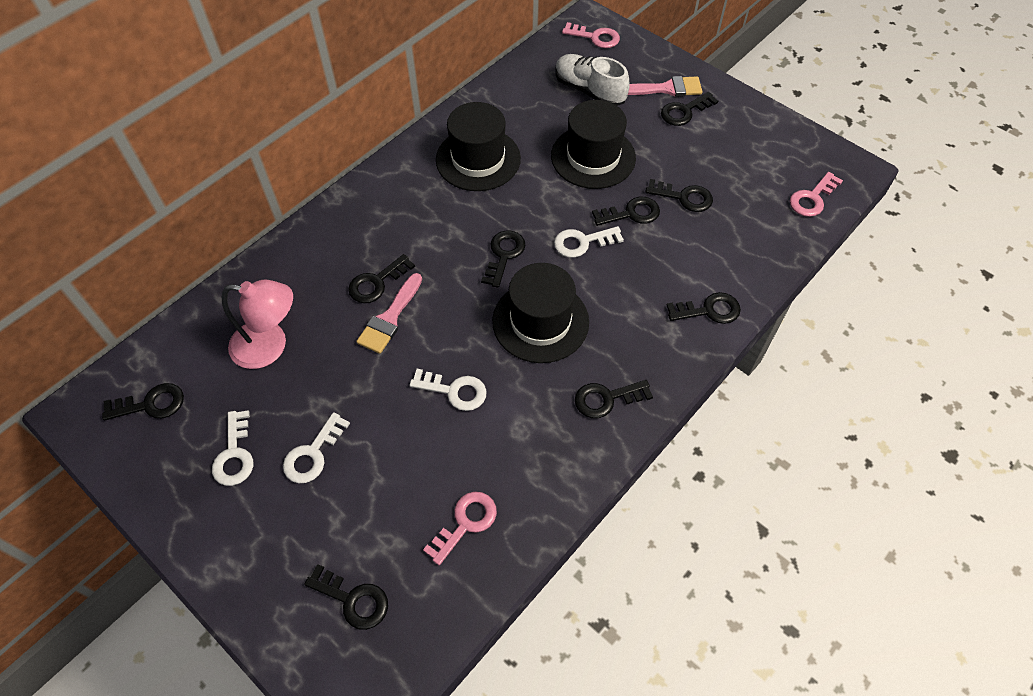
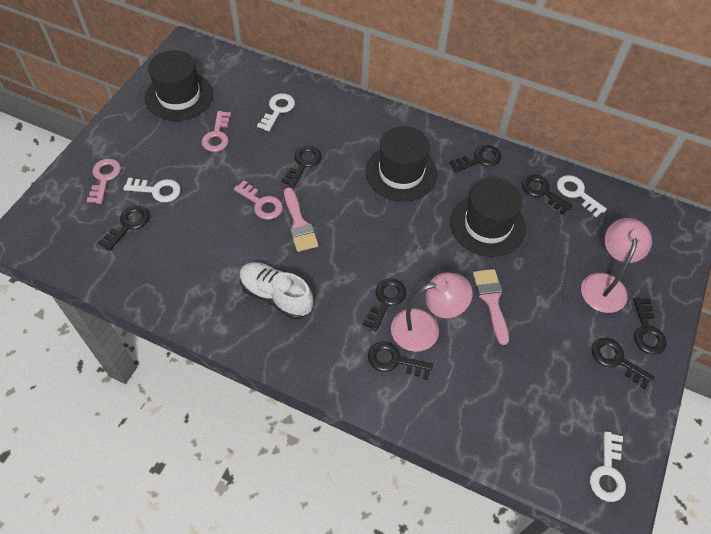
black key: [102,383,184,421] [304,564,388,630] [348,254,415,303] [481,230,526,288] [575,380,653,418] [592,197,660,226] [645,179,713,212] [661,92,718,126] [667,292,741,324] = 9 -> [98,205,150,251] [281,145,322,187] [362,278,406,332] [368,342,433,380] [449,145,502,173] [522,174,573,215] [592,338,654,389] [633,297,667,354] = 8
pink lamp: [222,280,293,369] = 1 -> [391,272,473,352] [581,218,652,313] = 2

